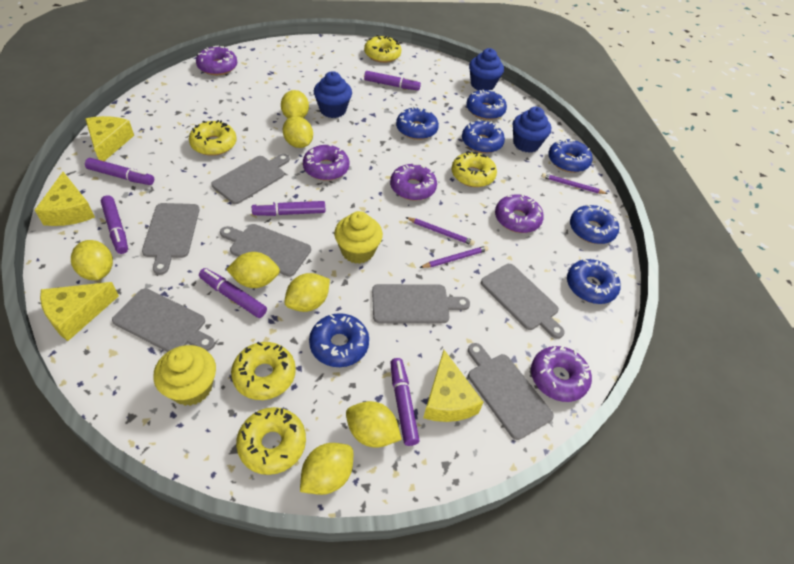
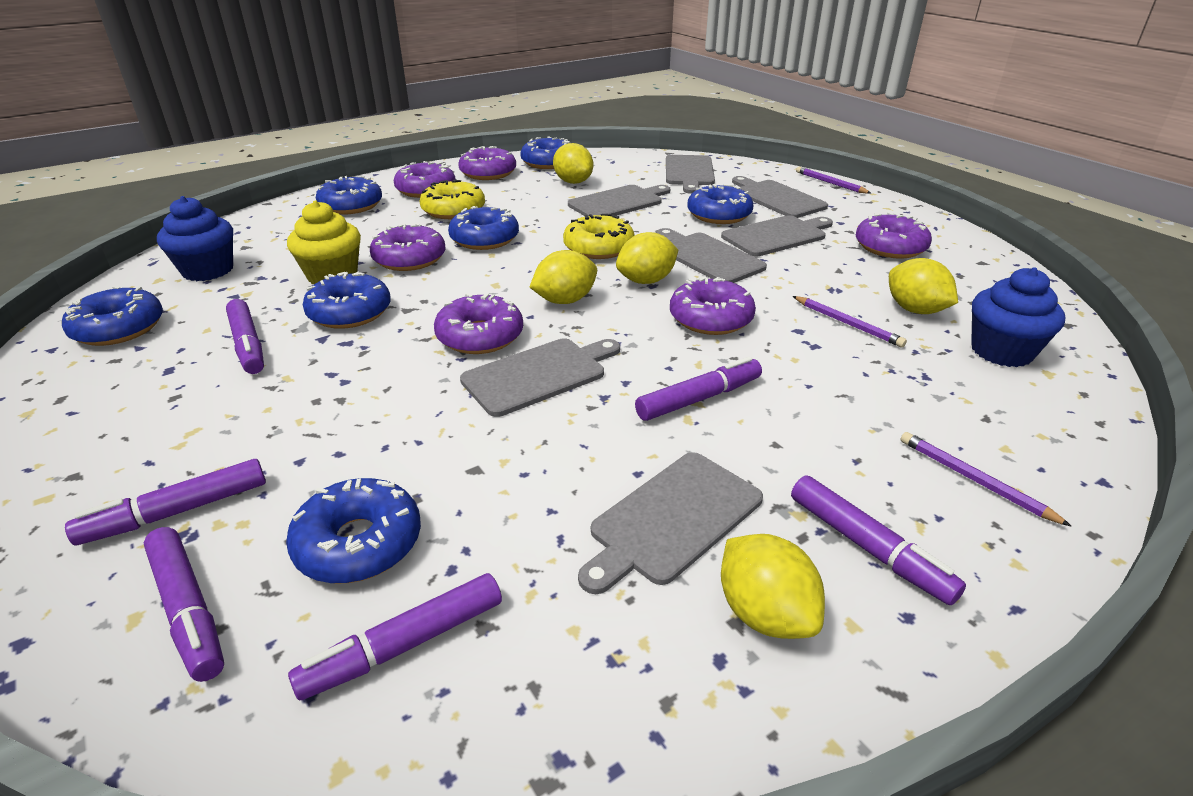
blue cupcake: [314,71,352,118] [469,48,504,90] [513,107,551,153] = 3 -> [157,196,233,281] [971,267,1065,367] = 2
purple donut: [196,46,237,75] [303,144,349,181] [390,163,437,201] [495,193,544,233] [531,346,592,402] = 5 -> [370,223,446,271] [394,161,455,198] [434,293,523,354] [458,146,516,180] [670,277,756,335] [856,212,932,259] = 6
yellow cheese: [35,172,95,226] [40,282,119,341] [85,116,134,161] [423,350,484,422] = 4 -> none = 0
yellow cupcake: [153,345,216,406] [334,211,383,264] = 2 -> [287,201,361,284] = 1
yellow donut: [189,120,237,156] [231,342,296,400] [236,407,306,475] [364,35,401,63] [451,151,497,187] = 5 -> [419,179,485,219] [563,214,635,259] = 2
yellow lemon: [71,240,113,280] [226,252,280,288] [281,90,309,118] [283,116,313,148] [284,273,330,312] [300,443,353,495] [346,401,402,448] = 7 -> [530,250,597,304] [553,143,593,184] [616,232,678,284] [721,534,825,639] [889,258,958,314] = 5

